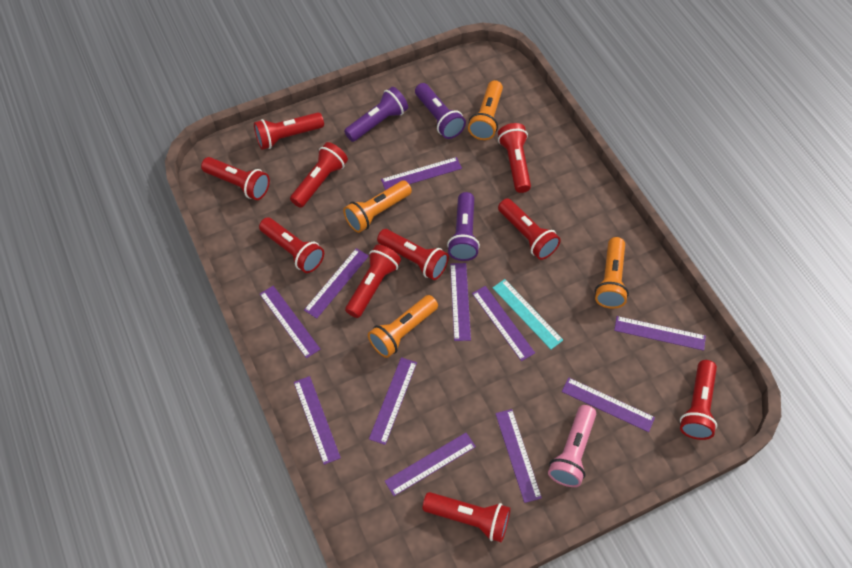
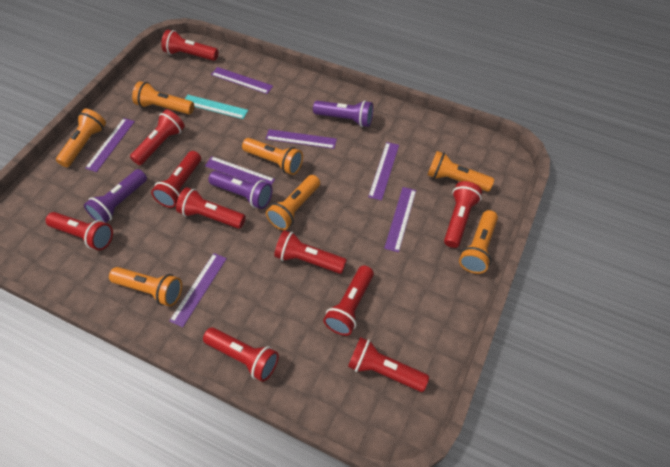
orange flashlight: [343,181,412,233] [368,295,438,358] [468,80,503,140] [595,237,629,309] = 4 -> [56,109,106,167] [109,267,182,306] [132,81,194,114] [242,138,303,175] [266,175,320,230] [427,151,494,192] [459,210,498,274] = 7
pink flashlight: [548,405,596,487] = 1 -> none = 0
purple ruler: [260,286,321,358] [294,376,341,465] [304,248,369,319] [369,357,417,445] [381,157,462,190] [385,433,476,496] [450,263,471,341] [472,286,535,361] [495,409,542,503] [562,377,655,432] [614,316,706,351] = 11 -> [85,118,135,172] [169,253,227,327] [205,156,275,185] [211,67,273,94] [266,129,337,149] [368,142,399,201] [384,187,416,252] = 7

